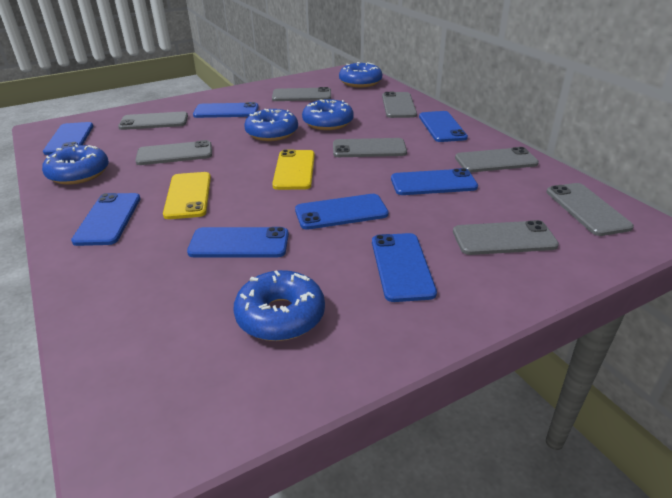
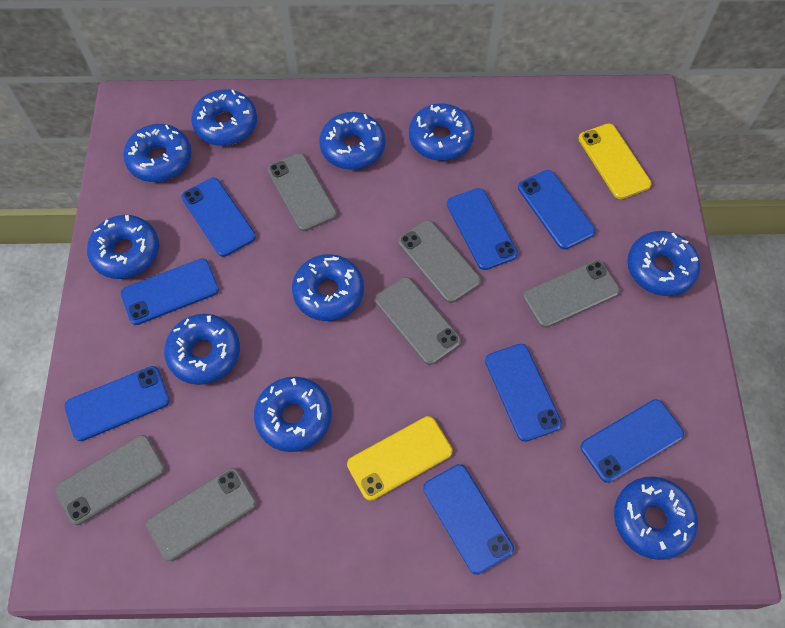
blue donut: [42,144,109,185] [234,270,325,341] [245,109,298,141] [302,99,354,130] [339,62,382,88] = 5 -> [87,215,159,279] [123,124,191,182] [164,314,240,385] [191,89,257,146] [254,377,332,452] [292,254,364,321] [319,112,385,170] [409,103,474,161] [614,476,698,560] [627,231,701,296] = 10
grey phone: [118,111,188,130] [135,140,212,165] [272,87,331,101] [333,138,407,157] [382,92,417,118] [453,220,559,255] [455,147,539,172] [546,183,634,236] = 8 -> [55,435,165,525] [146,468,256,561] [267,153,337,231] [375,277,461,365] [398,220,481,303] [523,260,620,328] = 6

